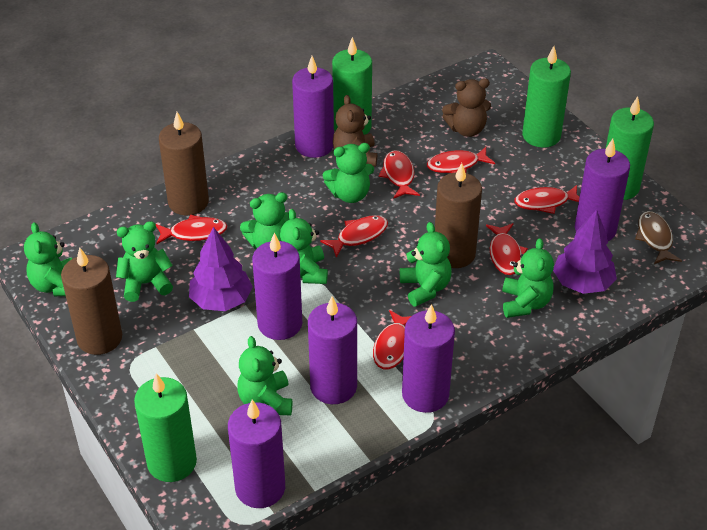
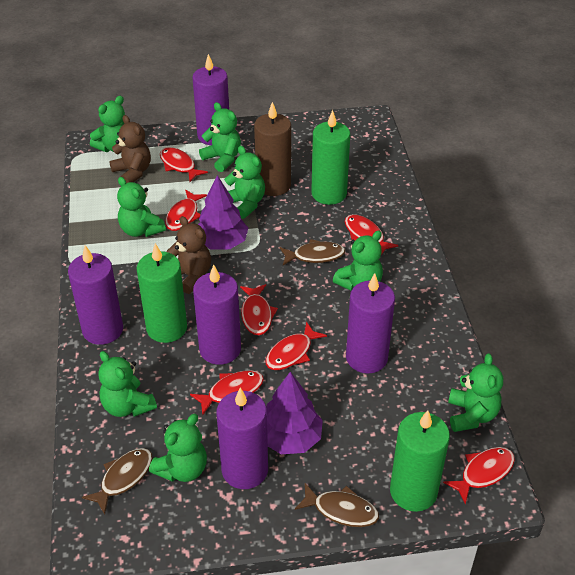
brown candle: [61,247,122,355] [159,112,209,216] [435,163,482,268] = 3 -> [254,102,291,196] = 1
brown fish: [635,211,682,264] = 1 -> [82,448,153,514] [280,239,345,265] [295,483,379,527] = 3
green candle: [134,373,197,482] [332,37,372,135] [522,46,571,148] [606,96,654,200] = 4 -> [137,243,187,343] [311,110,350,205] [390,410,450,512] = 3
purple candle: [228,399,285,508] [252,233,302,340] [292,56,334,158] [308,297,357,404] [402,304,455,413] [575,139,630,241] = 6 -> [68,245,123,345] [192,54,229,145] [193,264,241,365] [216,388,268,489] [346,273,395,373] = 5

